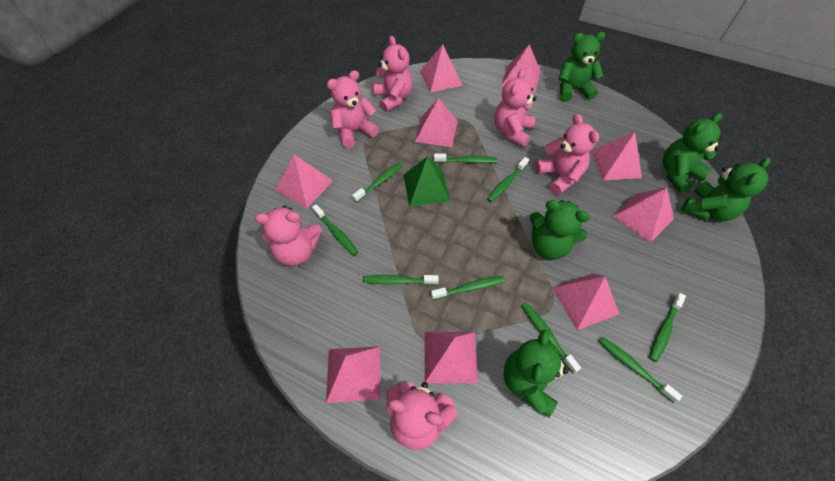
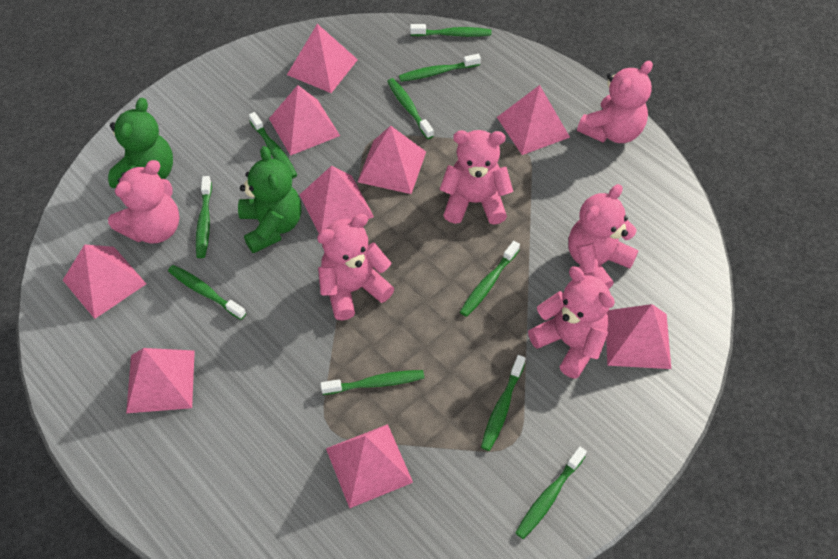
green pyramid: [403,156,450,207] = 1 -> none = 0
green teddy bear: [504,329,568,417] [530,200,590,260] [559,32,606,102] [663,113,722,193] [681,157,771,221] = 5 -> [108,98,173,188] [238,146,301,254] = 2
green toothbrush: [312,204,358,256] [352,162,403,203] [363,275,439,285] [431,276,505,300] [434,154,497,163] [487,157,529,202] [522,302,581,373] [599,337,682,403] [649,293,686,362] = 9 -> [168,265,246,320] [196,176,212,258] [249,112,297,179] [320,370,424,395] [387,78,434,139] [399,54,481,82] [410,24,491,37] [460,241,520,317] [481,355,526,451] [515,447,587,539] = 10

